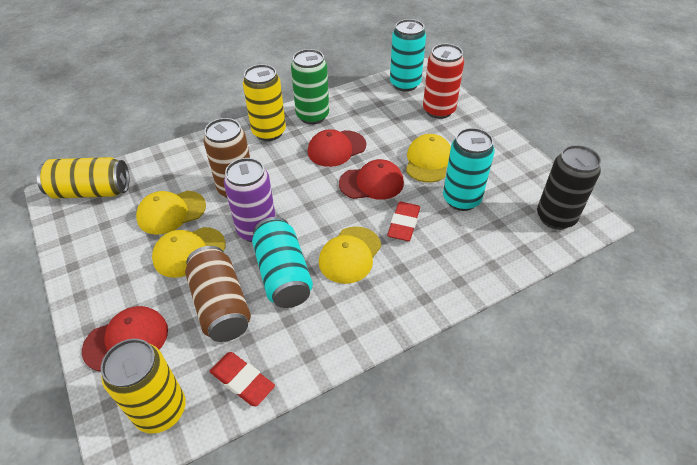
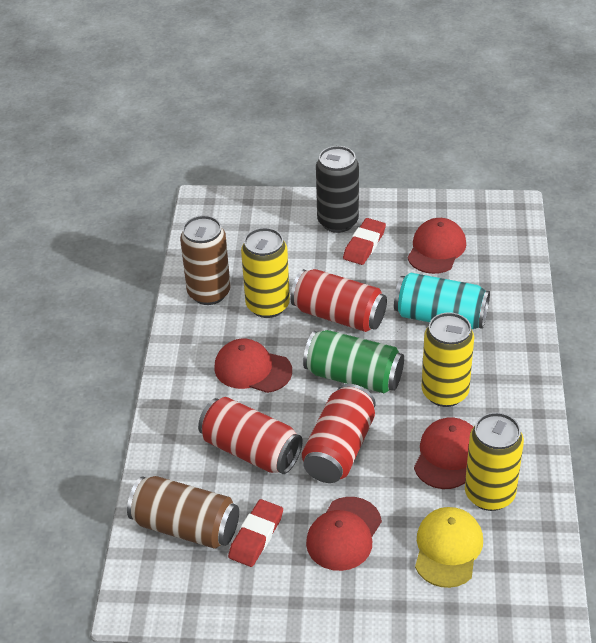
purple can: [224,158,276,242] = 1 -> none = 0
red can: [423,44,464,119] = 1 -> [198,397,303,474] [291,269,387,332] [302,384,375,483] = 3
red cap: [82,306,168,371] [308,129,366,167] [339,159,404,200] = 3 -> [214,339,292,393] [306,497,382,571] [407,218,466,274] [414,417,473,489] = 4
turquoise can: [252,217,313,308] [390,19,426,92] [443,128,495,211] = 3 -> [394,273,490,329] = 1
yellow cap: [136,191,206,235] [152,227,226,278] [319,226,381,284] [406,134,451,183] = 4 -> [415,507,483,588] = 1

